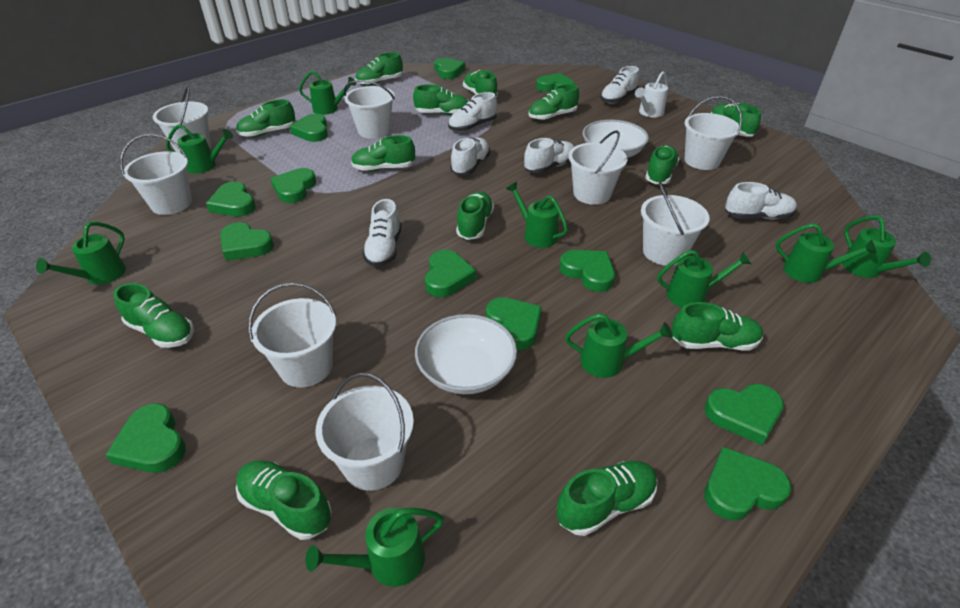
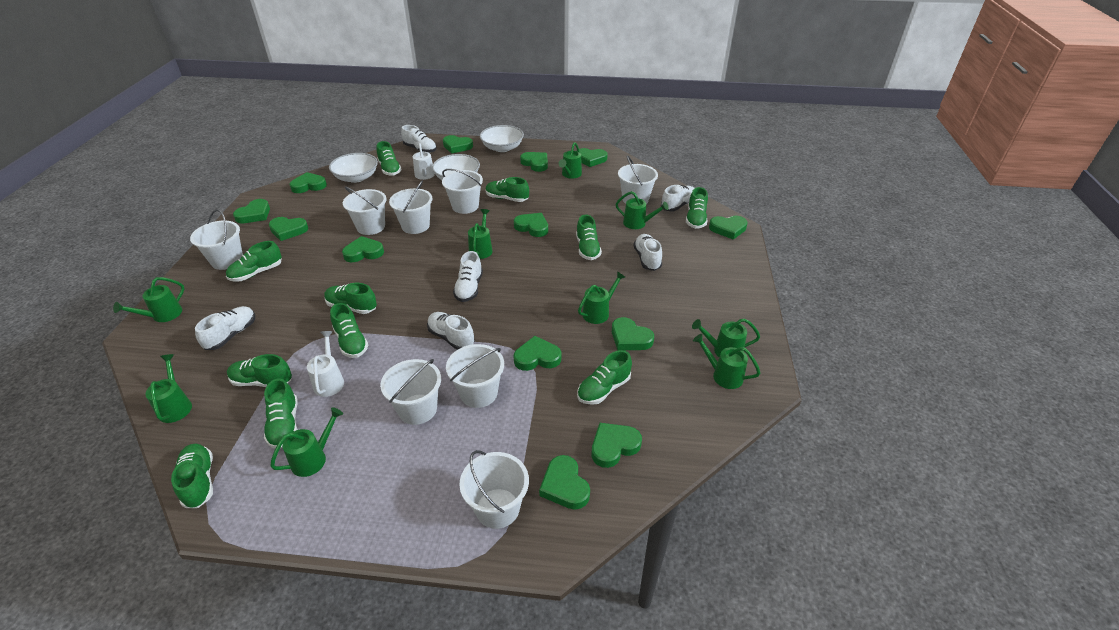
green heart: [106,403,186,473] [206,182,256,217] [220,222,274,261] [270,168,316,203] [290,114,328,142] [425,250,476,297] [434,58,465,79] [486,297,542,350] [536,73,575,92] [559,250,615,292] [704,384,784,445] [704,447,791,521] = 12 -> [233,199,270,223] [269,217,308,241] [289,172,327,193] [342,236,384,262] [443,135,473,154] [514,213,548,237] [514,336,561,371] [520,152,548,172] [539,455,590,510] [579,148,608,167] [592,423,642,468] [612,317,654,350] [709,216,748,240] = 13
green shoe: [114,283,194,348] [236,99,295,137] [236,461,332,540] [351,135,415,171] [355,52,403,85] [413,84,468,115] [456,191,494,240] [463,70,498,97] [528,84,579,120] [557,461,658,536] [645,145,679,184] [671,302,763,351] [711,103,761,136] = 13 -> [171,443,213,508] [226,241,282,282] [227,354,292,387] [264,378,298,449] [324,283,377,314] [330,303,369,358] [376,141,402,176] [485,177,529,202] [576,215,602,260] [577,350,632,405] [686,187,708,229] = 11
white bowl: [415,314,517,394] [583,120,649,158] = 2 -> [329,153,378,183] [432,154,480,180] [480,125,524,152] = 3
white watering can: [635,71,668,117] = 1 -> [307,331,344,397] [413,143,435,180] = 2

